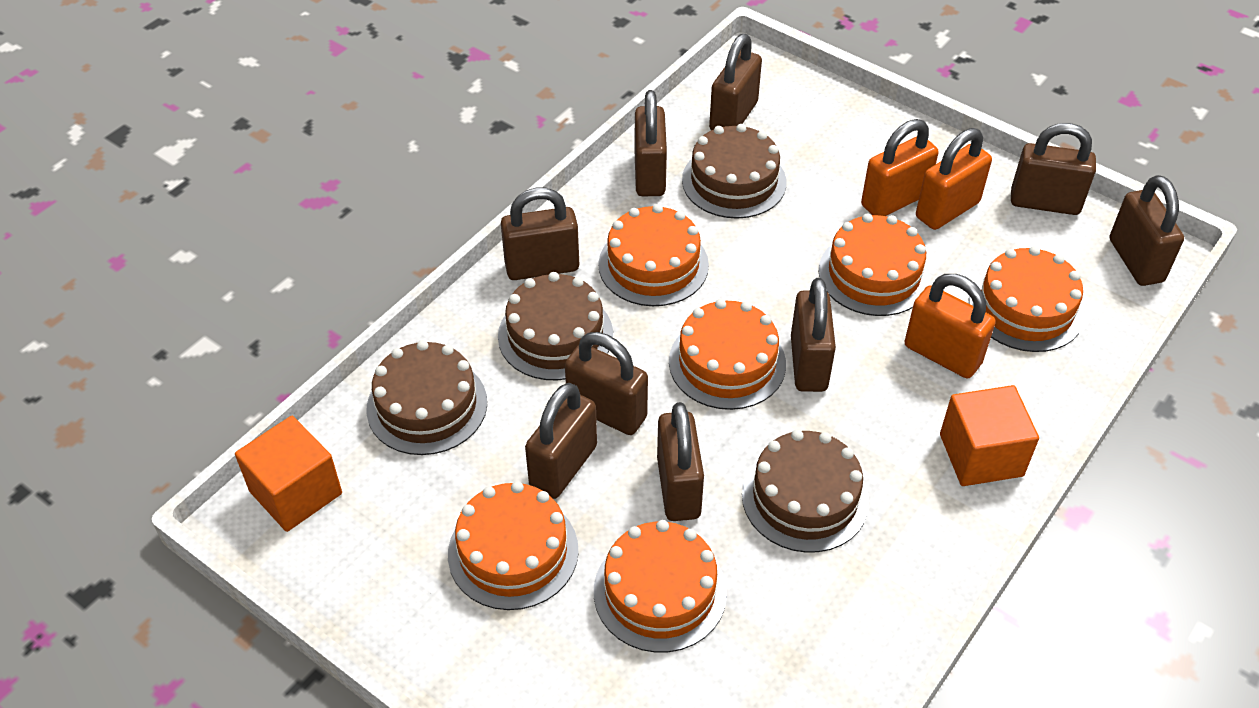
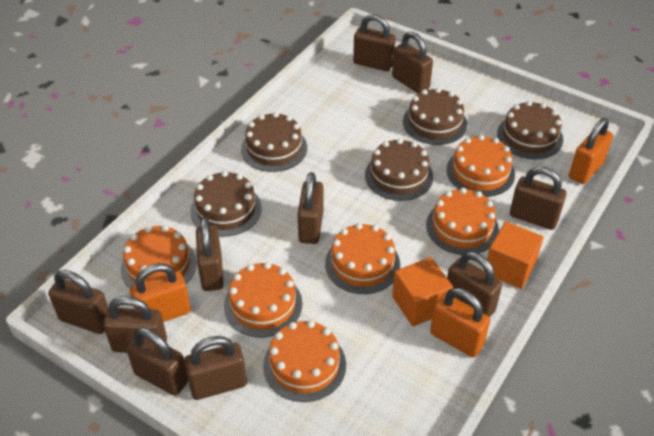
brown cake: [367,340,487,455] [498,272,613,380] [682,124,786,219] [742,430,869,553] = 4 -> [190,171,262,237] [241,112,307,172] [365,138,433,201] [403,88,467,145] [497,101,563,159] = 5
brown padlock: [501,188,579,280] [525,383,597,499] [565,332,648,435] [635,90,667,196] [657,402,704,521] [709,34,762,130] [791,278,836,392] [1011,123,1096,215] [1110,175,1184,286] = 9 -> [48,270,109,334] [103,296,167,353] [126,327,188,396] [184,336,247,400] [196,217,224,291] [298,172,324,244] [353,14,396,71] [392,32,433,93] [447,252,502,317] [510,166,566,230] = 10

